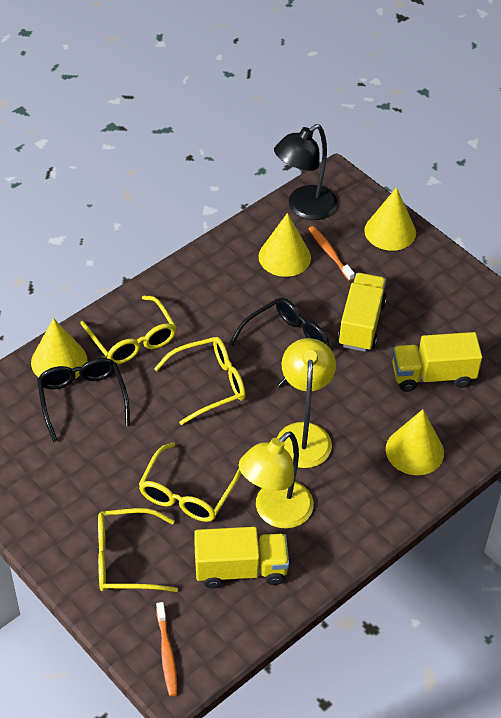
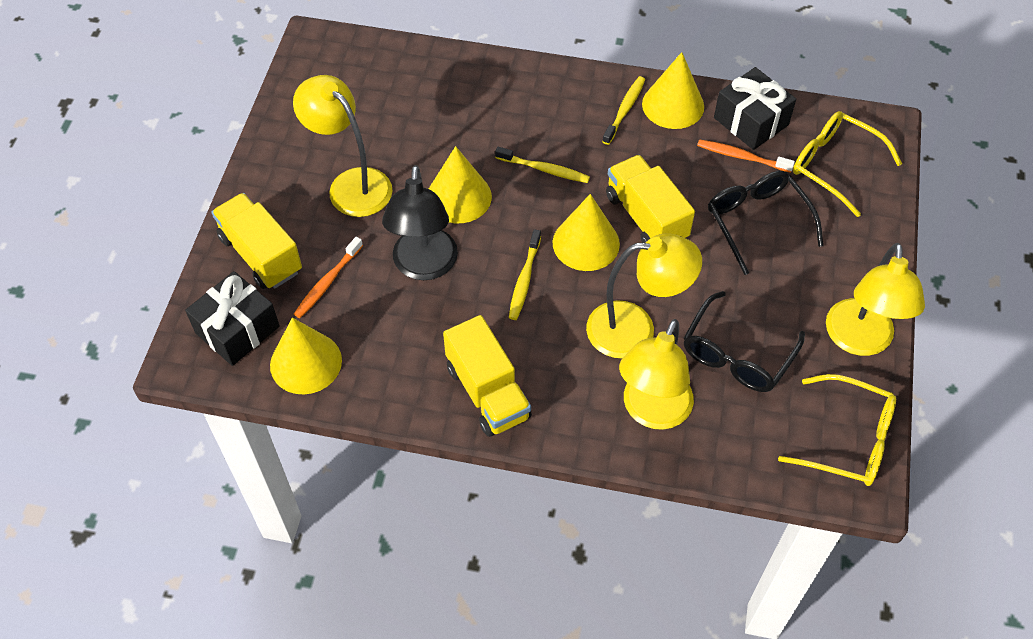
black gift: none = 0 -> [185,271,280,366] [714,67,796,150] = 2
yellow glasses: [80,295,176,364] [98,508,178,592] [138,443,242,522] [154,337,246,425] = 4 -> [778,374,896,486] [793,111,902,217] = 2
yellow lamp: [239,431,314,529] [277,338,336,468] = 2 -> [293,75,392,217] [586,234,702,358] [619,319,694,430] [826,243,925,356] = 4
yellow toothbrush: none = 0 -> [495,147,590,183] [509,229,541,320] [602,76,645,145] = 3

